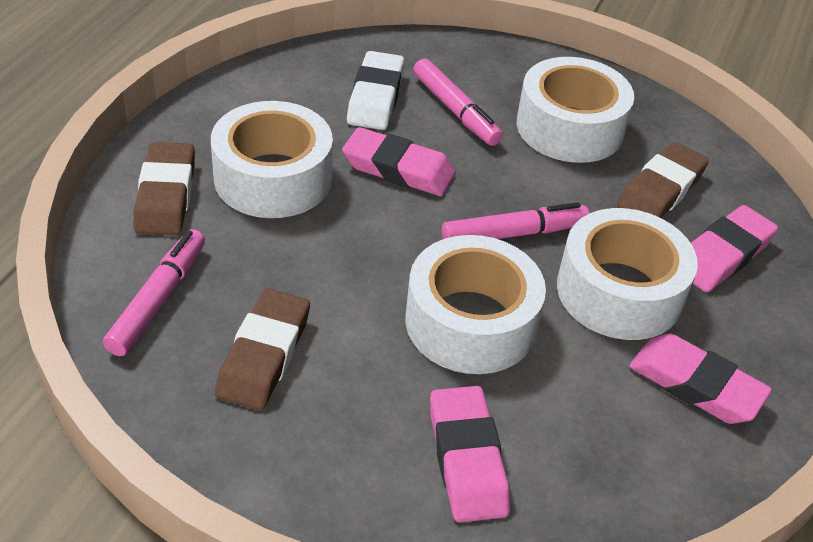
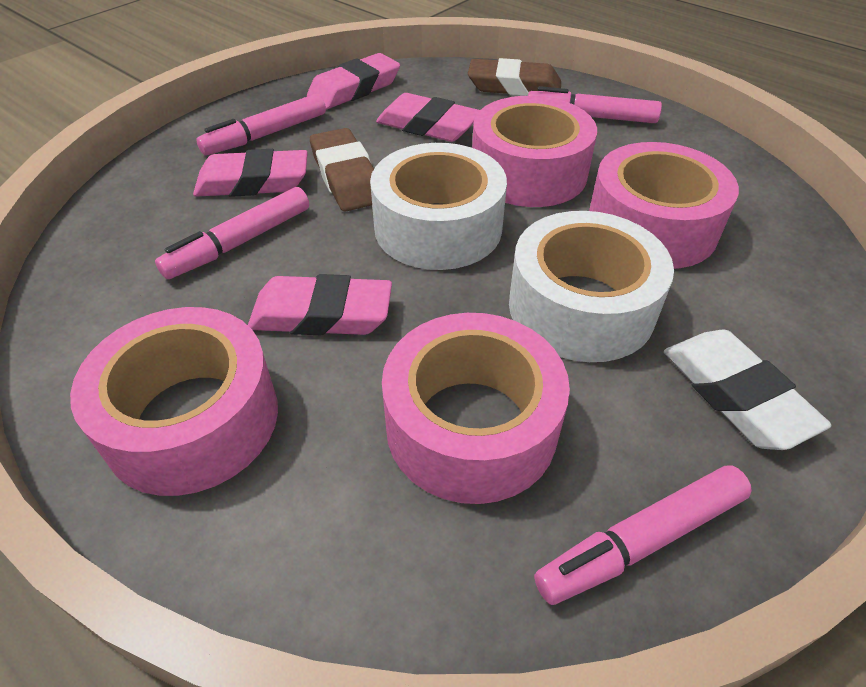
brown eraser: [134,142,195,236] [215,289,310,410] [617,142,709,218] = 3 -> [310,128,374,212] [468,58,561,96] = 2
pink marker: [103,229,205,356] [413,59,503,146] [442,202,589,239] = 3 -> [155,187,309,279] [196,94,326,156] [528,86,662,123] [534,466,752,605] = 4
pink tape: none = 0 -> [70,307,278,496] [382,313,570,504] [472,96,597,207] [589,142,739,269] = 4
white tape: [211,101,333,218] [406,235,546,374] [517,57,634,163] [557,208,698,340] = 4 -> [370,143,507,270] [509,211,674,362] = 2

